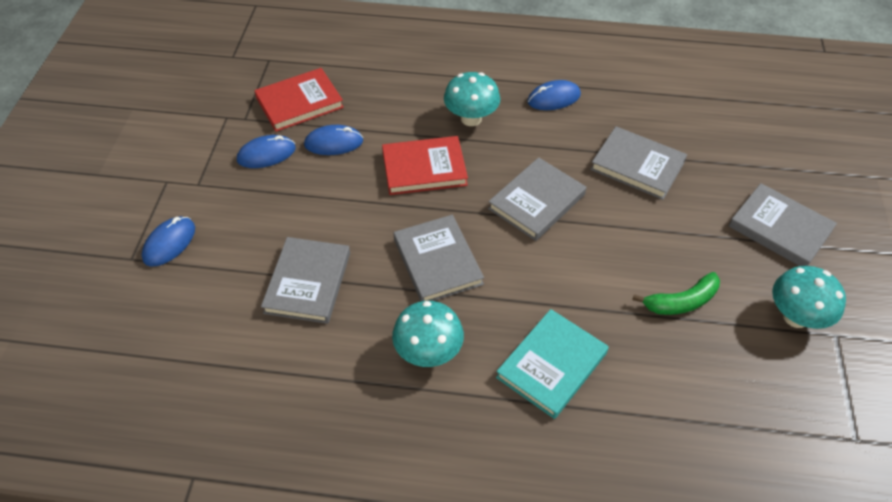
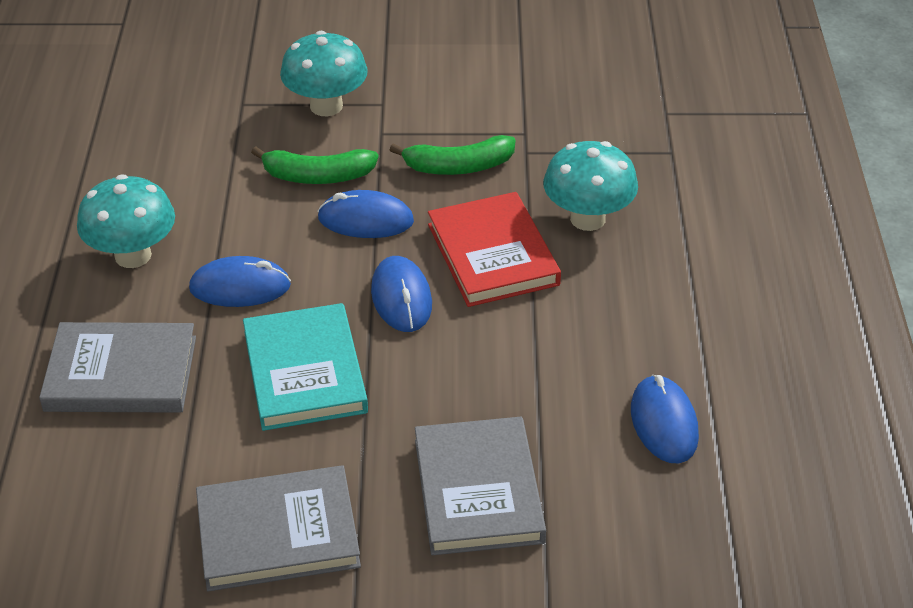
green banana: [632,272,720,315] = 1 -> [251,146,378,184] [390,135,516,175] = 2
grey book: [261,237,350,324] [393,215,484,301] [488,157,586,241] [590,126,687,200] [729,183,837,266] = 5 -> [39,322,196,413] [196,465,361,592] [415,417,546,555] = 3
red book: [254,68,344,132] [382,136,468,195] = 2 -> [428,192,561,307] = 1

